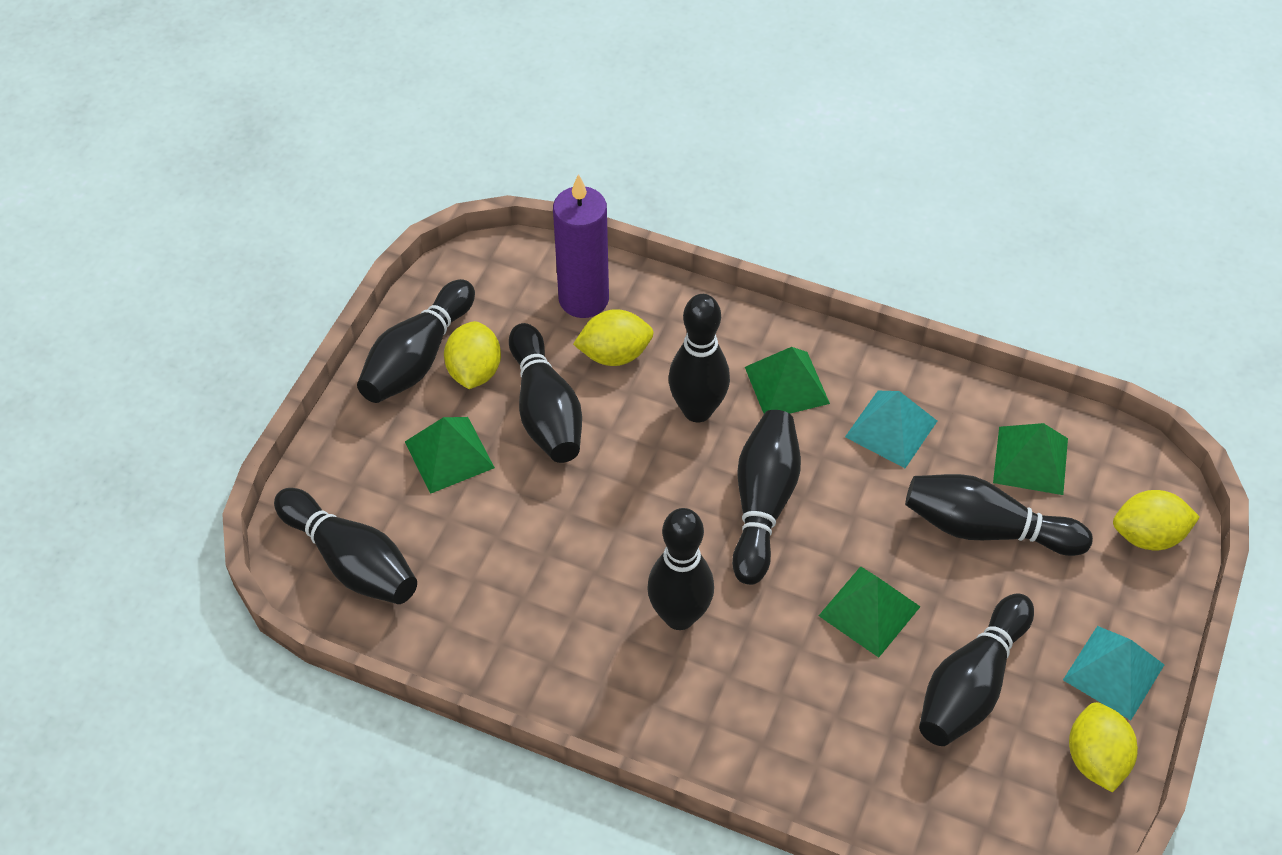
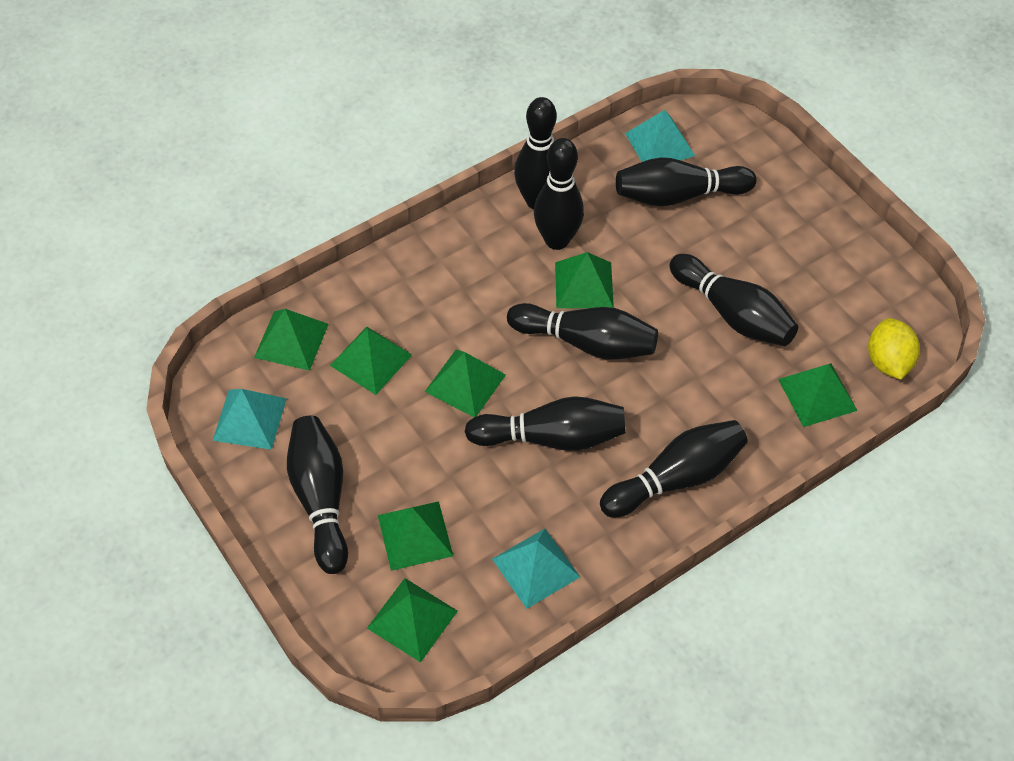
green pyramid: [405,417,495,494] [745,347,830,414] [819,566,920,658] [993,423,1068,495] = 4 -> [254,309,329,371] [330,327,412,395] [367,578,458,663] [378,501,453,571] [425,349,506,417] [555,252,614,308] [778,363,858,427] = 7
purple candle: [553,174,609,318] = 1 -> none = 0
turquoise pyramid: [845,391,937,468] [1063,626,1164,720] = 2 -> [212,389,287,450] [492,529,580,609] [625,110,695,162] = 3
yellow lemon: [444,321,501,389] [573,309,654,366] [1069,702,1138,793] [1113,490,1200,550] = 4 -> [868,318,920,380] = 1

